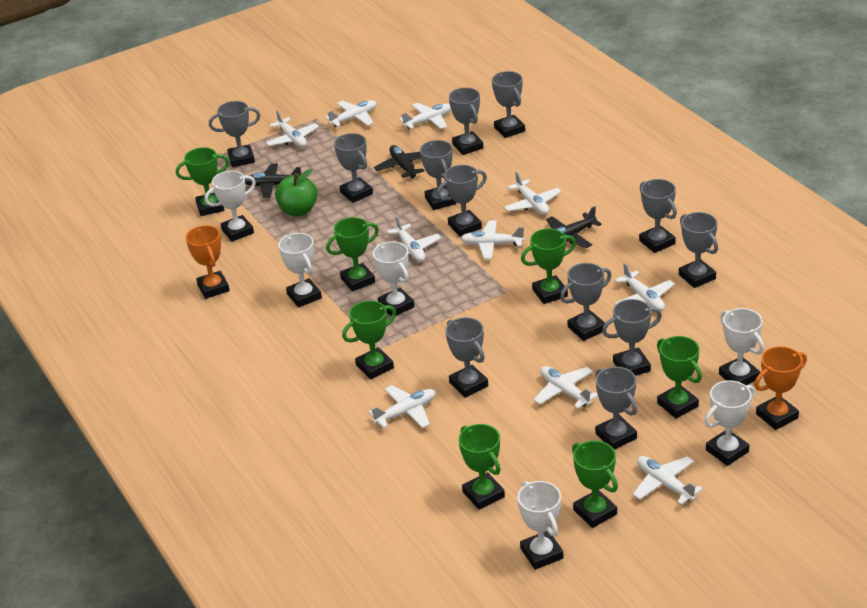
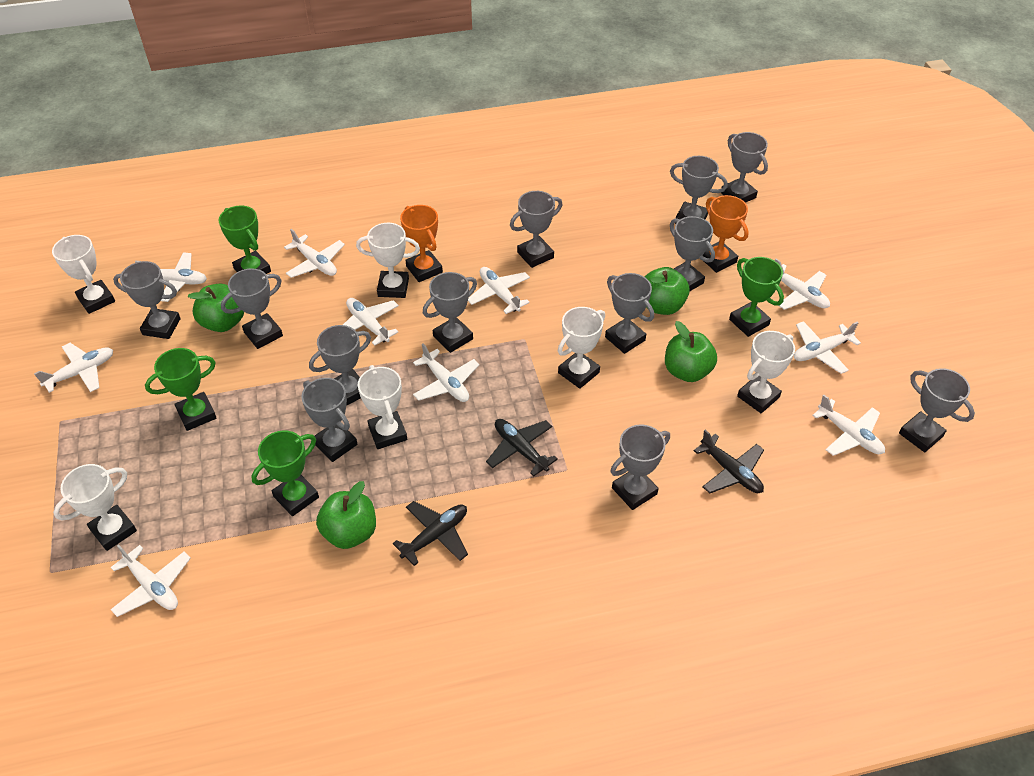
green apple: [275,169,318,216] = 1 -> [188,284,244,332] [316,481,376,549] [645,267,690,315] [665,321,717,382] = 4
green trophy: [176,147,229,216] [326,217,379,292] [342,300,396,379] [459,424,505,510] [521,228,576,304] [572,440,618,528] [657,336,702,419] = 7 -> [145,348,216,431] [218,205,271,274] [252,430,319,516] [729,257,784,337] = 4

